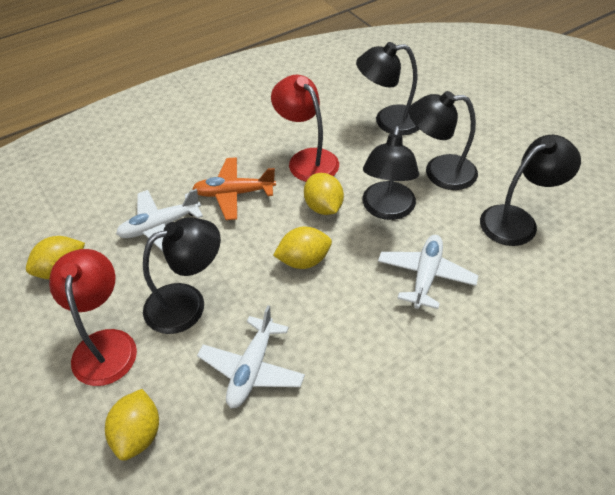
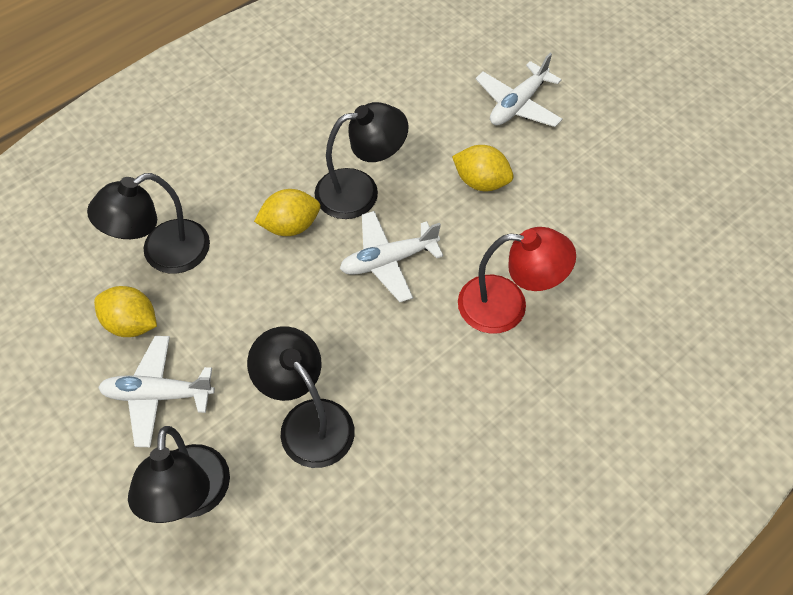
black lamp: [143,217,221,334] [356,42,419,135] [362,126,419,220] [409,91,478,190] [480,135,581,246] = 5 -> [87,173,210,274] [128,426,230,523] [247,326,354,468] [314,102,408,219] = 4
orange plane: [192,157,276,220] = 1 -> none = 0
red lamp: [49,249,137,386] [271,75,339,182] = 2 -> [458,227,576,334] = 1
yellow lemon: [26,236,85,280] [105,389,159,461] [273,227,332,269] [304,173,344,215] = 4 -> [94,286,157,337] [254,189,320,236] [452,145,513,191] = 3

